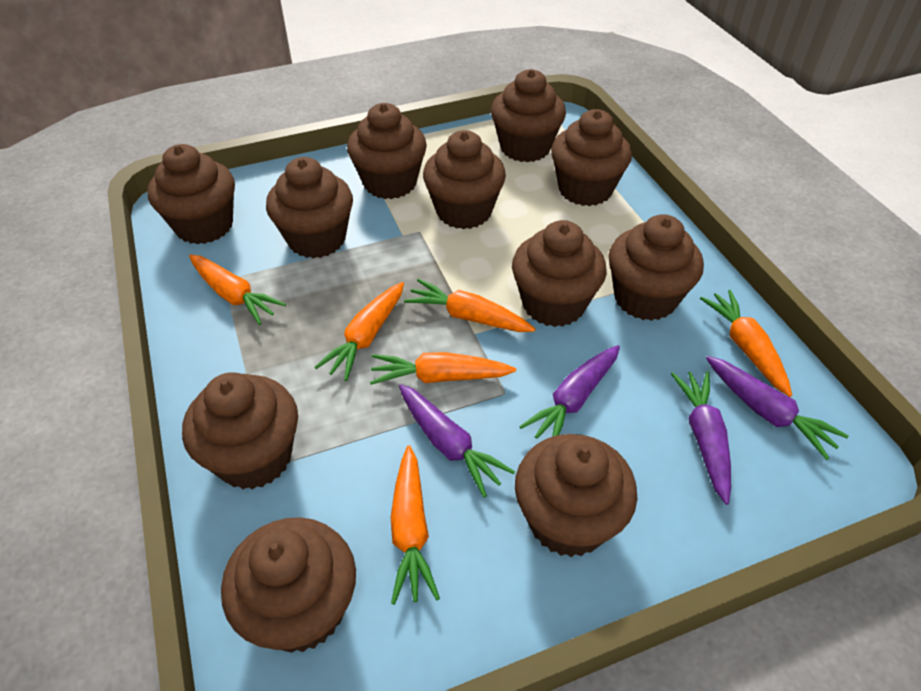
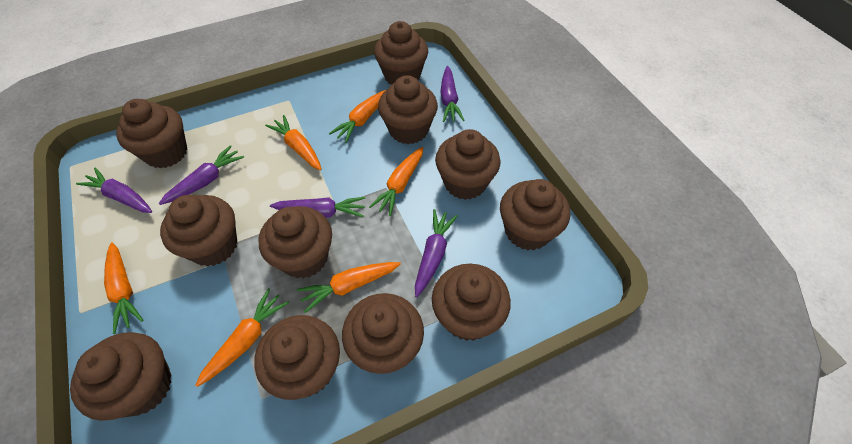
purple carrot: [399,384,515,497] [519,345,620,439] [671,371,731,505] [706,356,849,460] = 4 -> [76,168,152,213] [159,145,244,205] [270,197,365,218] [415,209,458,297] [440,66,464,122] = 5

